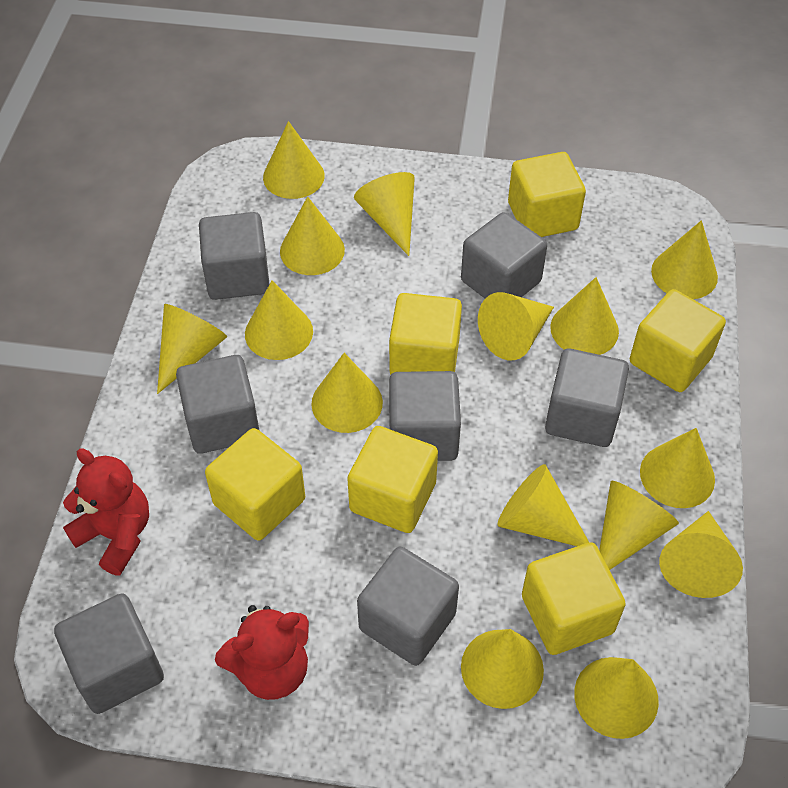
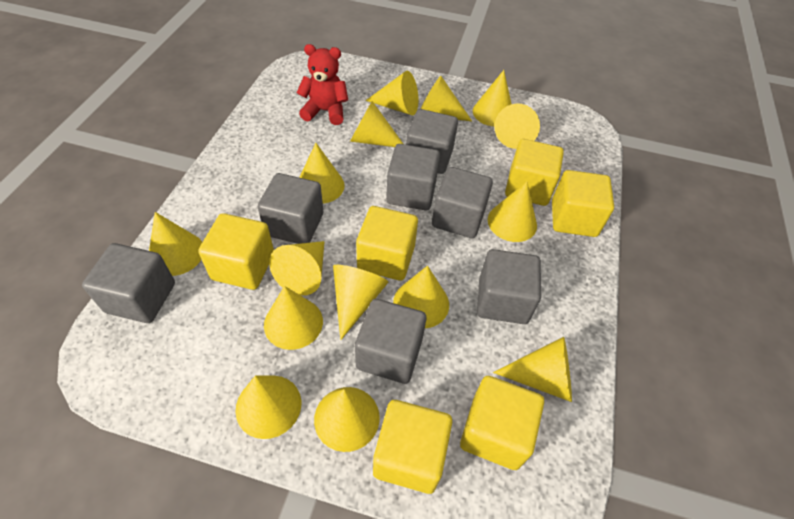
red teddy bear: [63,448,149,575] [215,605,309,700] = 2 -> [297,44,348,125] = 1

